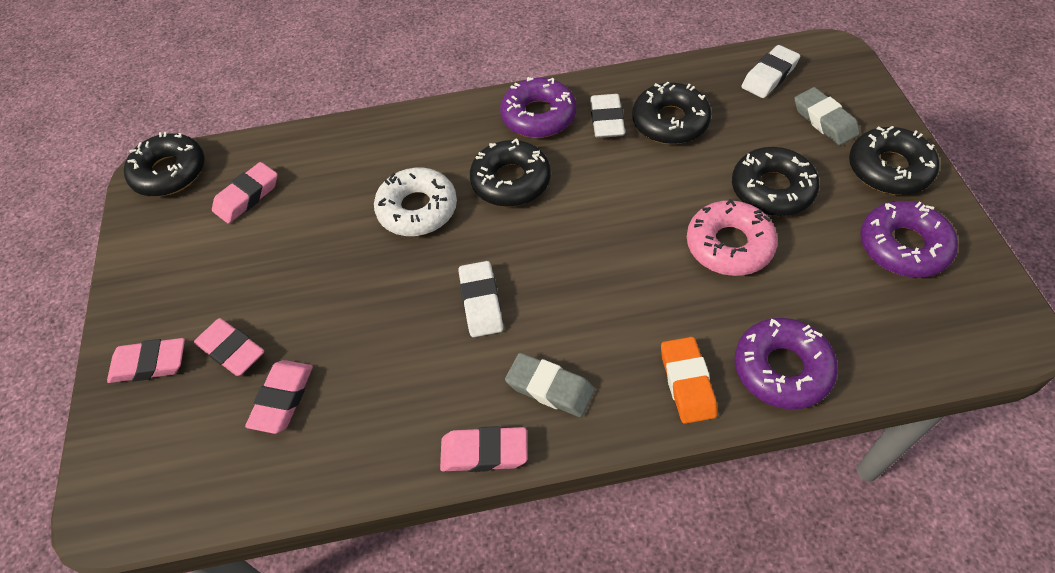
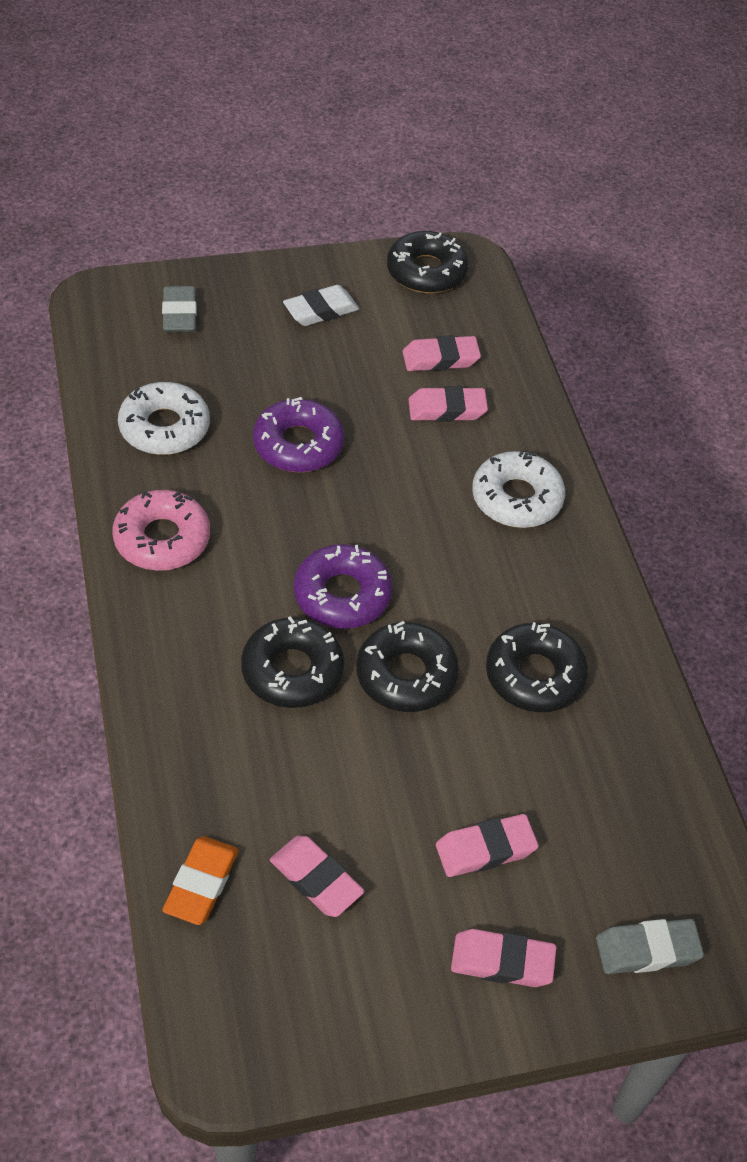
black donut: [124,132,205,197] [470,138,551,207] [632,82,712,144] [732,147,819,216] [849,126,939,195] = 5 -> [241,616,344,708] [356,621,459,712] [387,231,469,293] [486,622,588,712] = 4
purple donut: [500,77,576,138] [735,318,838,409] [860,201,958,278] = 3 -> [253,397,344,473] [294,544,393,629] = 2
white donut: [374,168,457,236] = 1 -> [118,382,210,455] [472,450,565,528] = 2
white eraser: [459,261,503,337] [590,94,625,138] [741,45,800,98] = 3 -> [283,285,359,326] = 1

